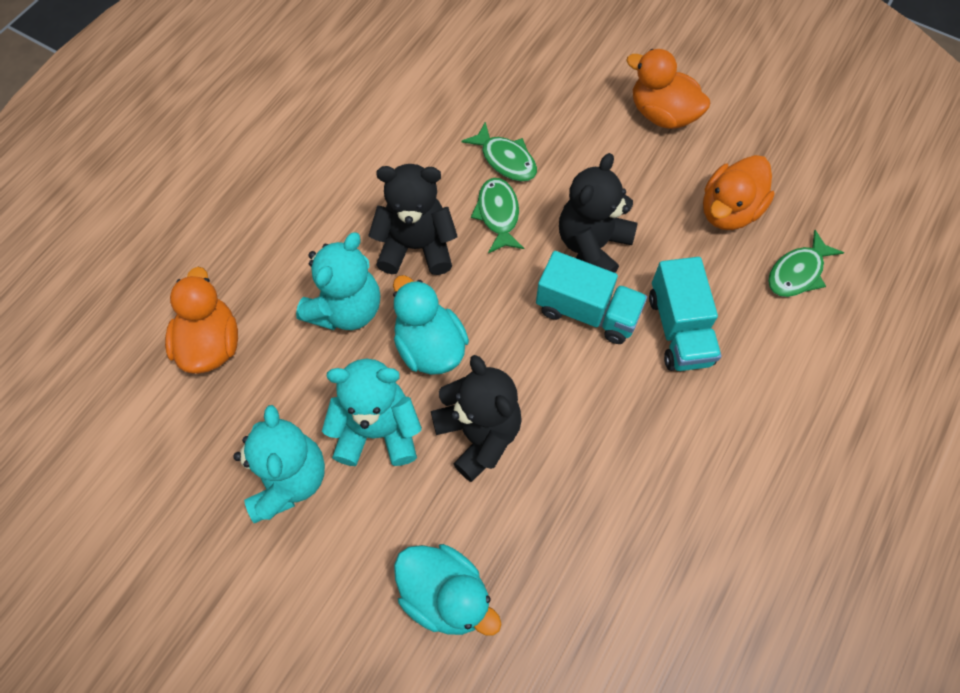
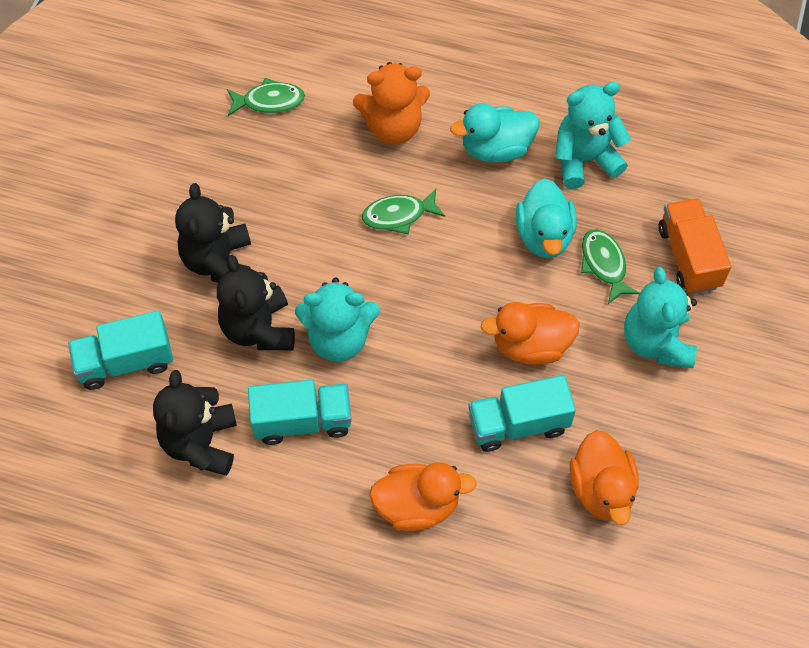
orange teddy bear: none = 0 -> [353,62,430,144] = 1
orange truck: none = 0 -> [658,198,731,294] = 1
turquoise truck: [536,251,647,344] [649,257,722,371] = 2 -> [68,311,173,390] [248,379,352,445] [468,375,576,452] = 3

